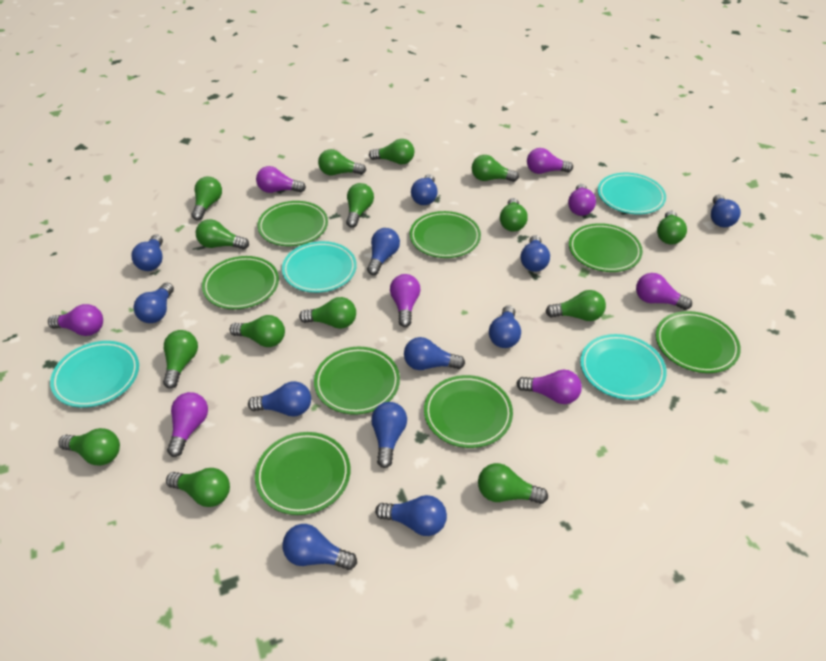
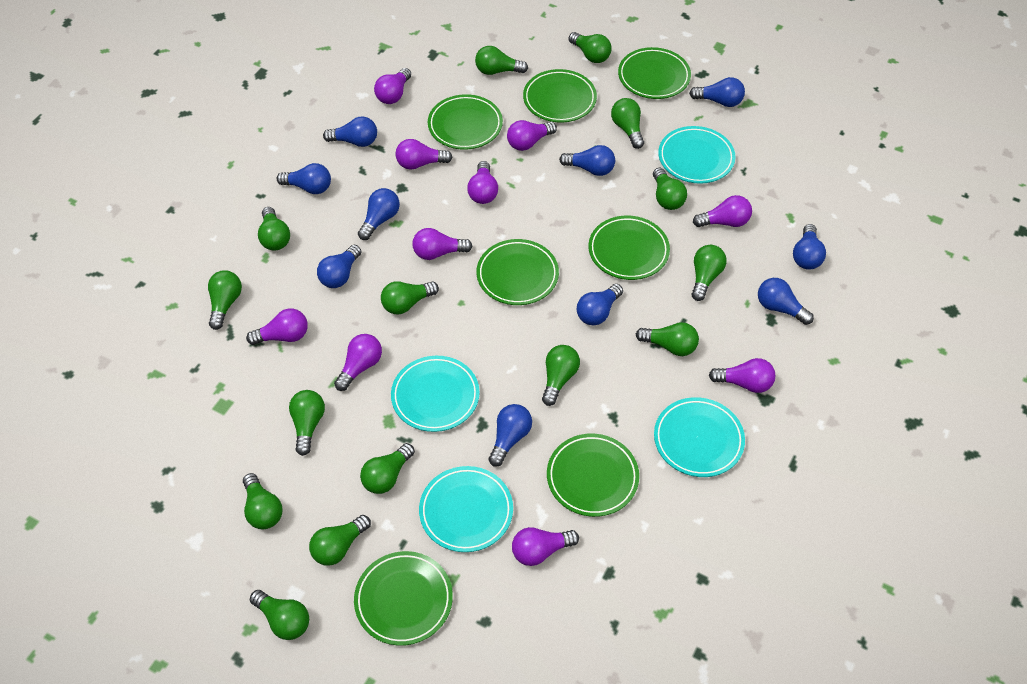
blue light bulb: [131,234,163,271] [134,283,174,323] [248,381,311,417] [282,524,357,570] [367,228,400,275] [371,402,407,468] [375,495,447,536] [404,337,465,370] [411,174,438,205] [489,305,521,348] [521,235,550,272] [711,194,741,227] = 12 -> [277,163,331,194] [317,245,361,288] [323,117,377,147] [358,188,400,240] [489,404,532,467] [559,145,615,176] [577,284,623,325] [689,77,745,107] [758,278,814,325] [793,224,826,270] = 10
green plate: [202,256,279,310] [255,432,350,515] [257,201,328,246] [314,347,400,415] [410,211,481,258] [424,375,513,448] [569,223,643,272] [656,311,741,373] = 8 -> [354,551,453,646] [428,94,503,150] [476,239,559,305] [523,69,597,122] [547,434,639,517] [588,216,670,280] [618,47,691,99] = 7
purple light bulb: [48,304,103,336] [167,392,208,457] [256,166,306,193] [390,274,420,327] [516,370,582,404] [527,148,573,174] [568,184,596,216] [636,273,692,310] = 8 -> [246,309,308,345] [334,334,382,391] [374,68,411,104] [396,139,452,170] [412,228,472,260] [467,161,498,204] [507,120,557,151] [512,527,579,566] [693,195,752,227] [709,358,776,393] = 10

